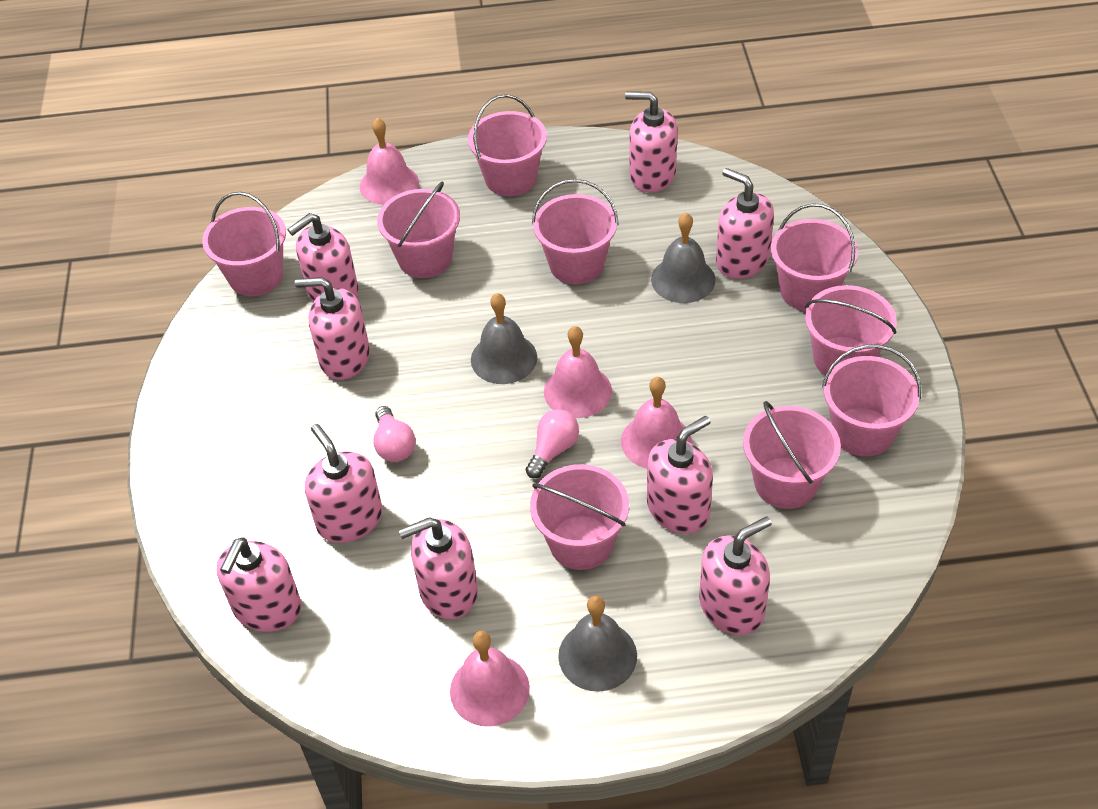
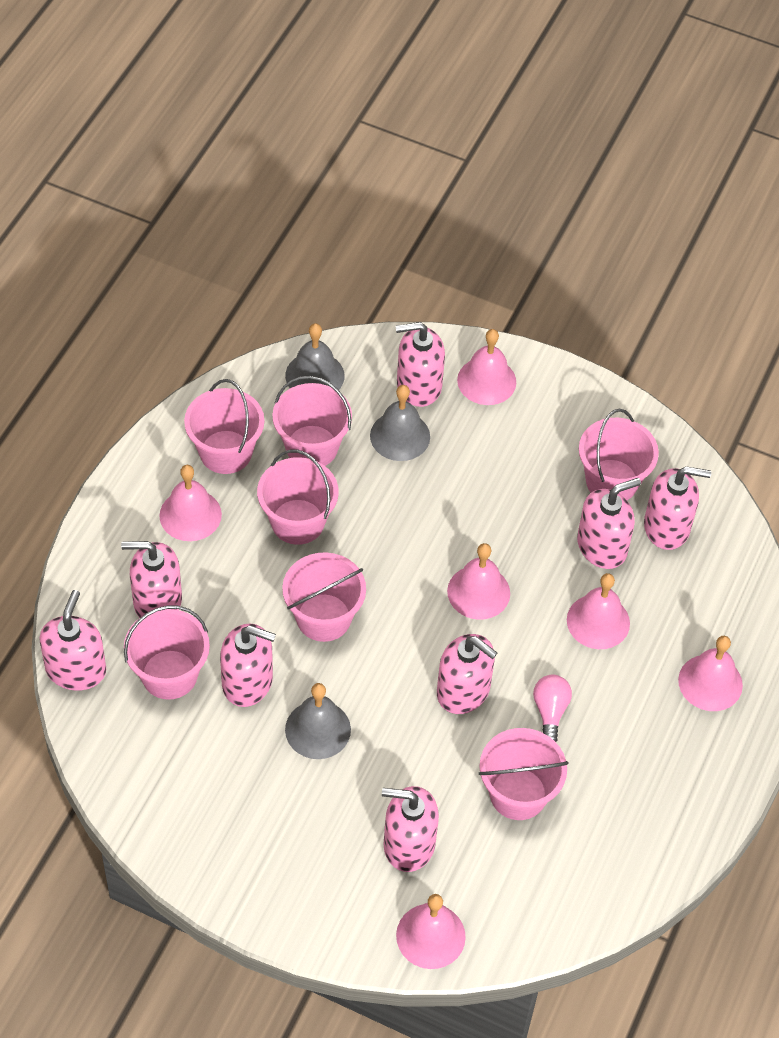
pink bell: [360,118,419,205] [450,631,530,727] [544,326,612,418] [621,377,692,469] = 4 -> [159,465,222,541] [396,894,466,969] [447,543,510,620] [457,329,516,405] [567,573,630,649] [678,636,743,711] = 6
pink bucket: [202,192,286,296] [377,181,460,278] [468,94,547,196] [530,464,629,570] [532,179,619,284] [743,401,841,509] [771,203,858,311] [805,285,897,375] [822,345,921,457] = 9 -> [124,605,210,700] [184,379,264,474] [257,450,339,545] [272,376,352,466] [282,553,366,642] [479,728,569,820] [579,409,659,500] = 7
pink light bulb: [373,406,415,462] [526,409,579,478] = 2 -> [533,675,572,742] = 1
pink soap dispenser: [216,538,302,632] [287,213,359,302] [295,277,370,380] [305,424,383,543] [399,517,478,619] [625,91,678,193] [647,416,713,534] [699,517,772,635] [716,168,774,279] = 9 -> [39,590,106,691] [121,541,182,618] [220,624,276,707] [382,786,439,872] [396,322,445,407] [437,634,497,714] [577,478,641,569] [644,466,711,550] = 8

